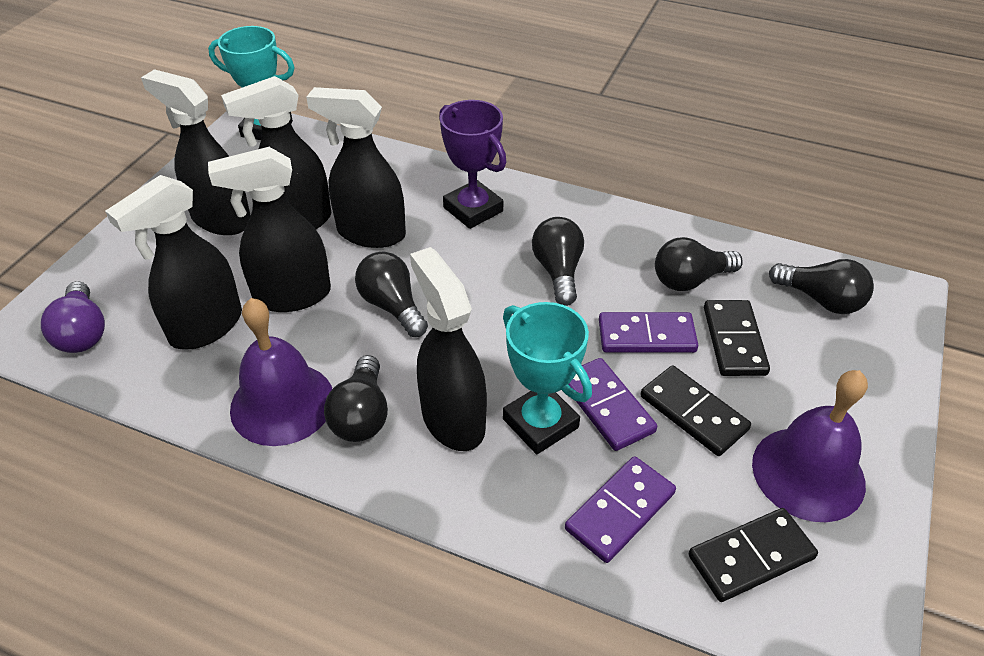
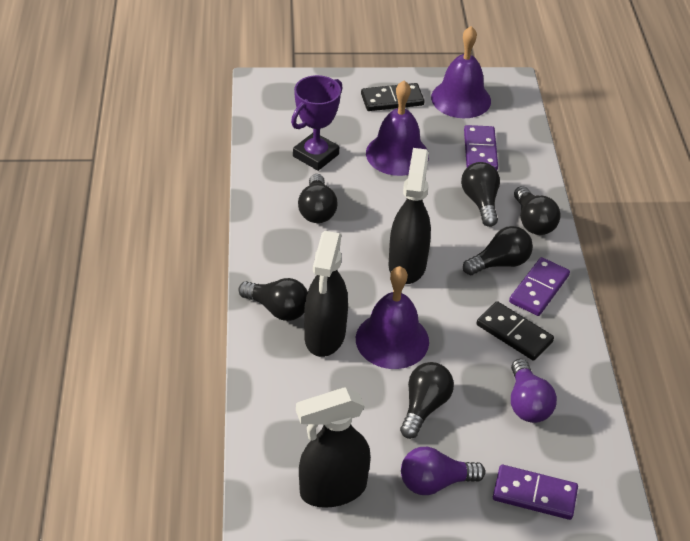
black domino: [640,366,751,456] [689,508,818,602] [704,300,770,376] = 3 -> [361,83,425,111] [476,301,554,361] = 2
black light bulb: [324,355,388,442] [355,252,428,337] [532,217,584,306] [655,237,743,291] [769,259,874,314] = 5 -> [238,278,308,321] [298,174,337,223] [400,362,454,439] [461,162,500,227] [463,226,533,275] [514,186,561,235] = 6
black spray bottle: [105,175,242,349] [141,69,251,235] [208,147,331,312] [221,76,331,229] [306,87,406,248] [410,247,487,451] = 6 -> [296,388,371,508] [304,231,348,357] [388,148,431,284] = 3
purple bell: [230,298,332,446] [752,370,868,522] = 2 -> [356,266,429,369] [366,80,429,176] [431,26,491,118] = 3
purple light bulb: [41,281,105,353] = 1 -> [401,447,485,495] [511,359,557,423] = 2
turquoise trophy: [208,26,295,140] [503,302,592,454] = 2 -> none = 0

